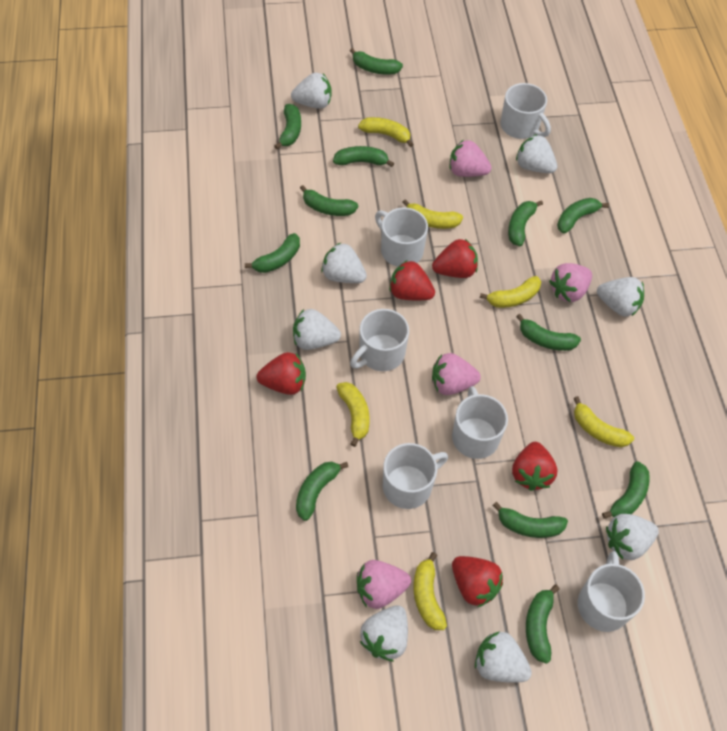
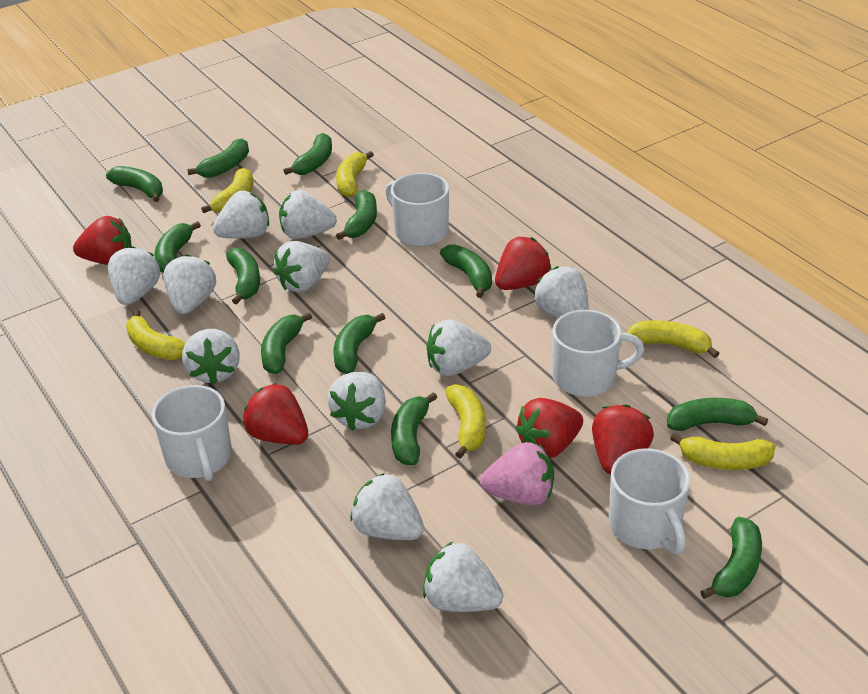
pink strawberry: [357,560,411,609] [432,353,481,395] [449,140,491,177] [549,263,592,302] = 4 -> [480,442,554,506] = 1
white mug: [350,309,409,371] [375,207,428,267] [383,443,448,509] [452,386,508,459] [501,83,551,139] [578,551,645,632] = 6 -> [152,385,232,481] [386,173,449,246] [552,310,644,397] [609,448,690,554] = 4
white strawberry: [291,73,332,109] [293,309,341,350] [321,243,367,283] [360,605,408,661] [475,631,532,683] [516,134,557,173] [597,277,644,317] [606,514,659,560] = 8 -> [108,246,160,305] [163,254,216,314] [182,329,239,385] [213,191,269,239] [273,241,330,292] [279,190,337,239] [327,372,386,431] [350,473,424,540] [423,541,503,612] [426,319,491,376] [534,266,589,318] = 11

